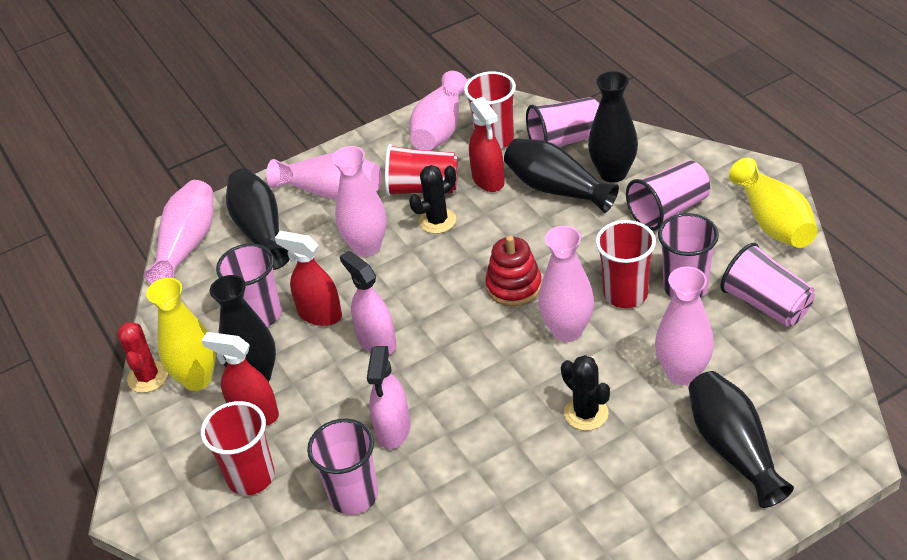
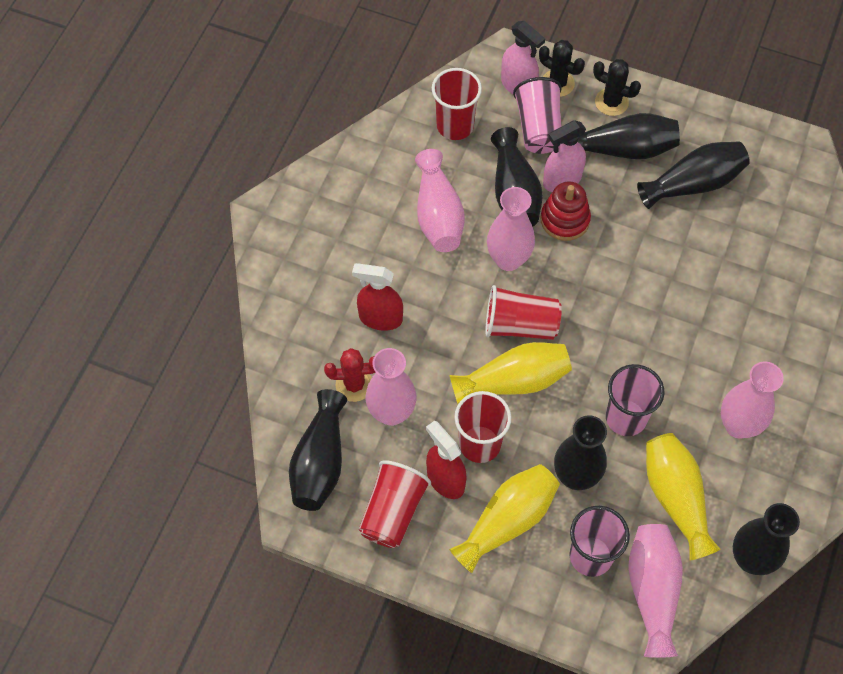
black vase: [210,275,276,382] [226,169,290,270] [504,138,619,213] [588,71,638,182] [688,371,794,508] = 5 -> [289,389,347,511] [491,127,543,227] [554,415,607,490] [578,113,680,159] [637,141,750,209] [733,503,800,575] = 6
pink cup: [216,244,282,327] [307,419,378,515] [526,97,599,147] [626,160,710,231] [658,213,719,298] [720,243,815,327] = 6 -> [513,77,562,154] [569,506,630,577] [606,364,664,436] = 3
pink vase: [144,180,214,284] [266,153,382,200] [332,146,387,257] [410,71,467,151] [538,226,594,342] [655,267,714,385] = 6 -> [366,348,416,426] [415,149,465,252] [487,187,535,271] [628,524,683,658] [721,362,784,439] = 5
red spray bottle: [202,332,279,426] [275,231,342,326] [469,97,505,192] = 3 -> [352,263,403,331] [426,421,467,499] = 2
yellow vase: [146,278,216,391] [729,158,818,248] = 2 -> [449,342,572,404] [449,464,560,573] [646,433,721,560] = 3

